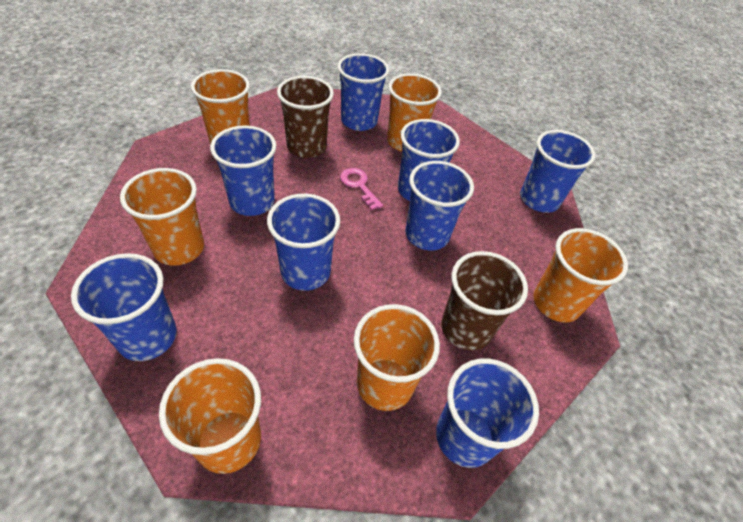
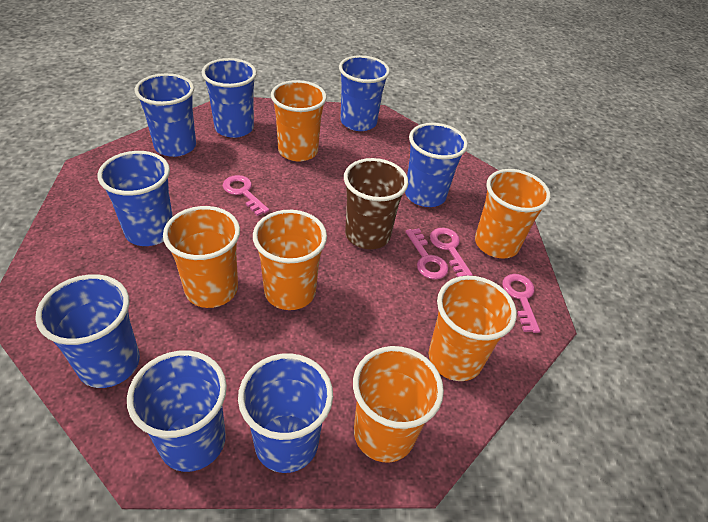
brown cup: [277,76,334,158] [441,251,528,351] = 2 -> [344,158,408,249] = 1
pink key: [340,168,383,211] = 1 -> [223,175,269,216] [406,228,449,279] [430,228,473,277] [502,274,540,333] = 4

